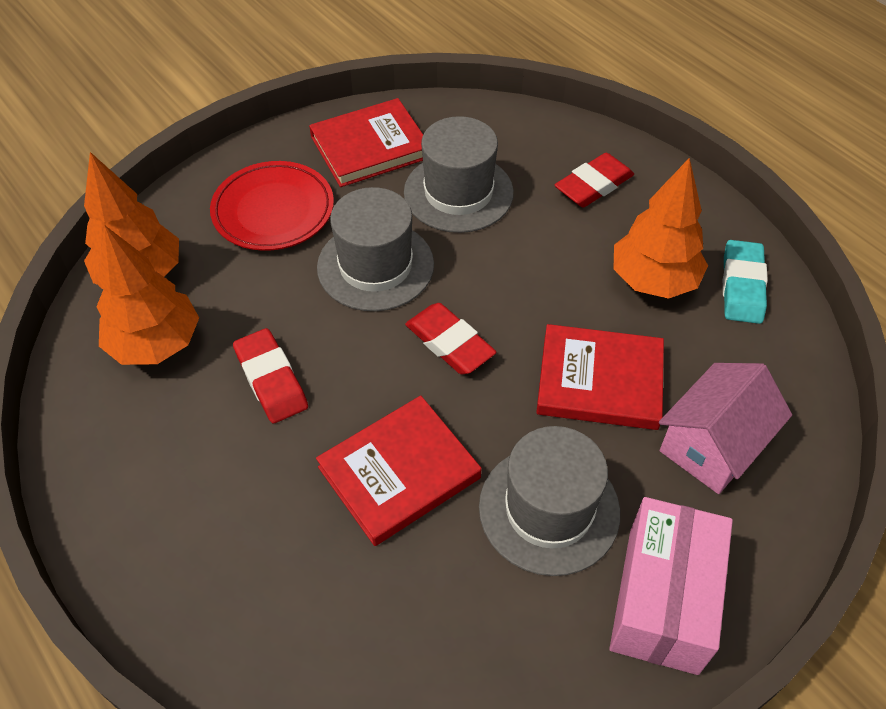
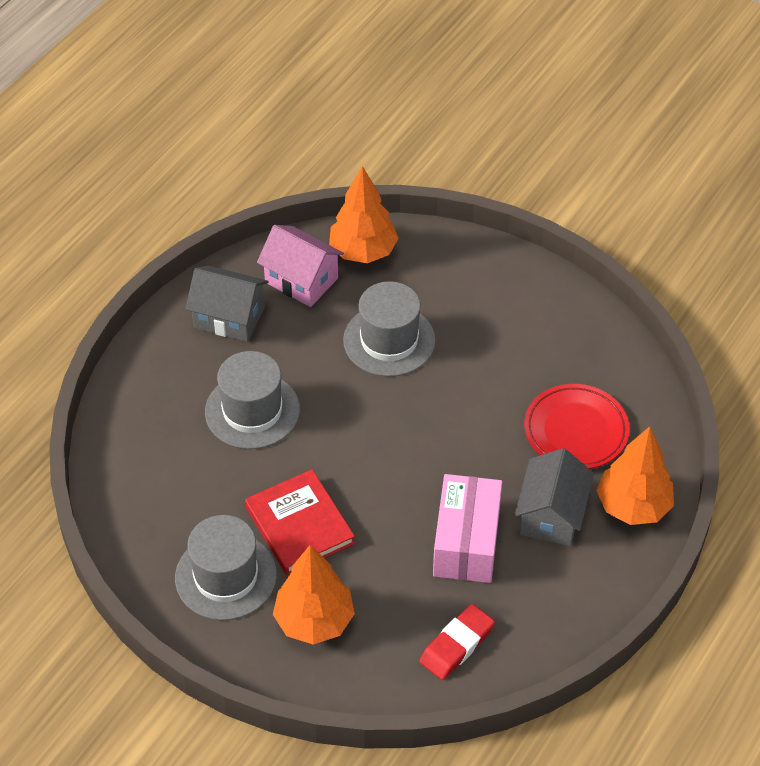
grey house: none = 0 -> [186,266,269,342] [515,448,594,546] = 2
red book: [309,98,423,187] [316,396,482,546] [536,324,664,430] = 3 -> [245,469,355,575] = 1
red eraser: [233,328,308,423] [405,303,496,374] [555,153,634,207] = 3 -> [419,604,495,680] = 1
turquoise eraser: [723,240,768,324] = 1 -> none = 0

